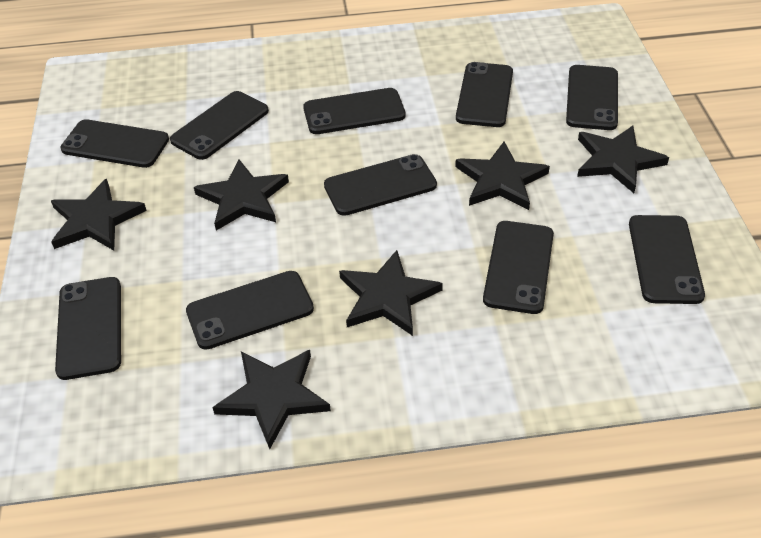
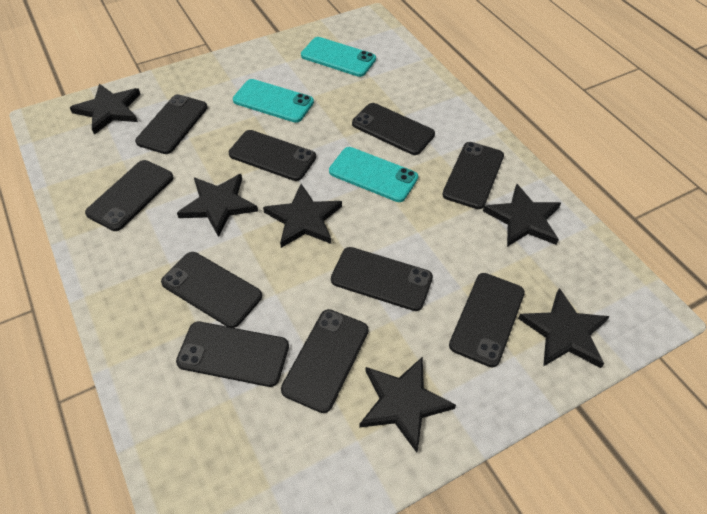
turquoise phone: none = 0 -> [233,79,314,123] [301,37,376,77] [329,147,418,202] = 3

